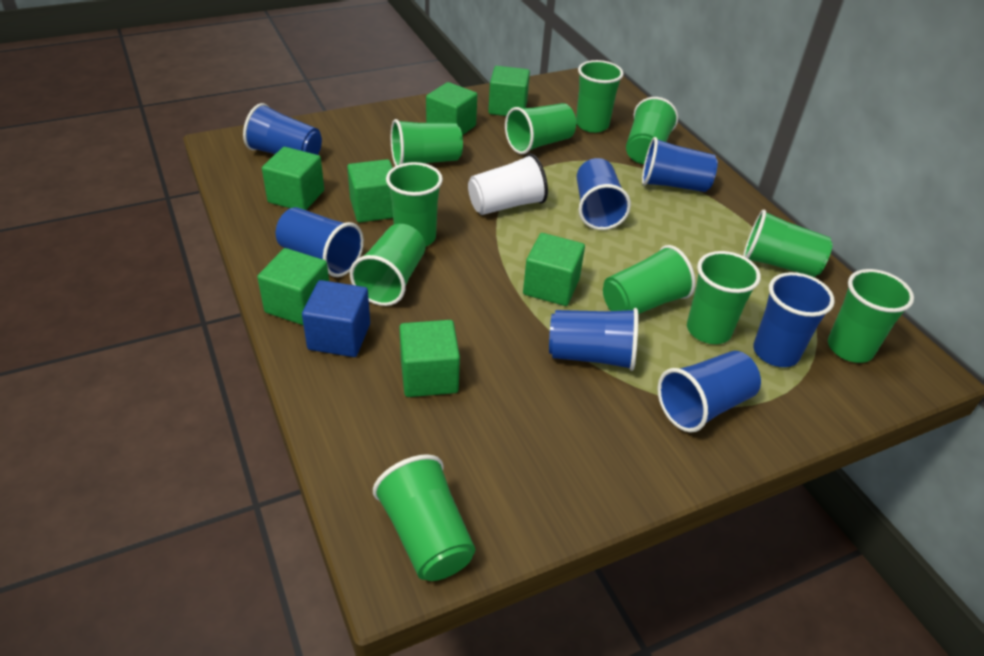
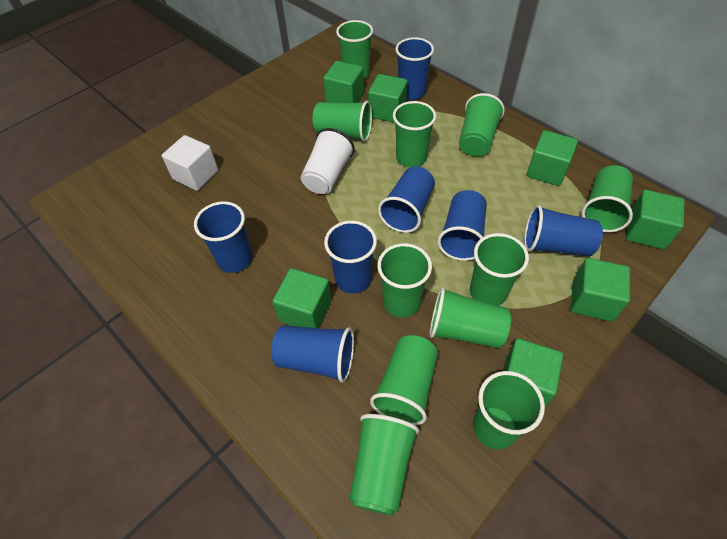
blue cube: [302,280,370,357] = 1 -> none = 0
white cube: none = 0 -> [162,135,218,191] = 1

